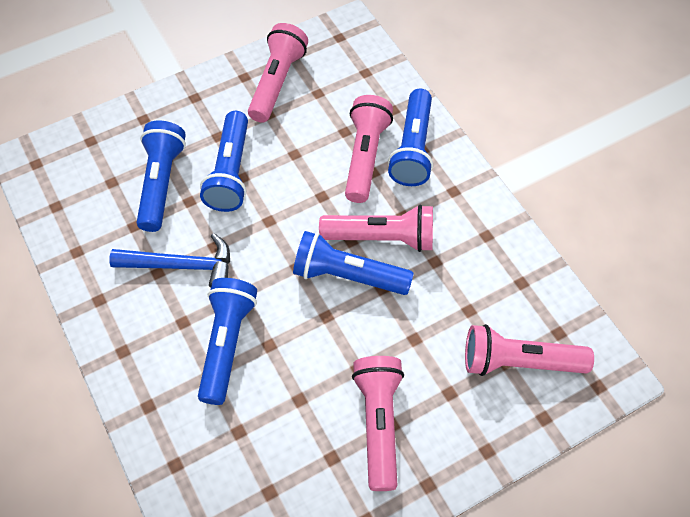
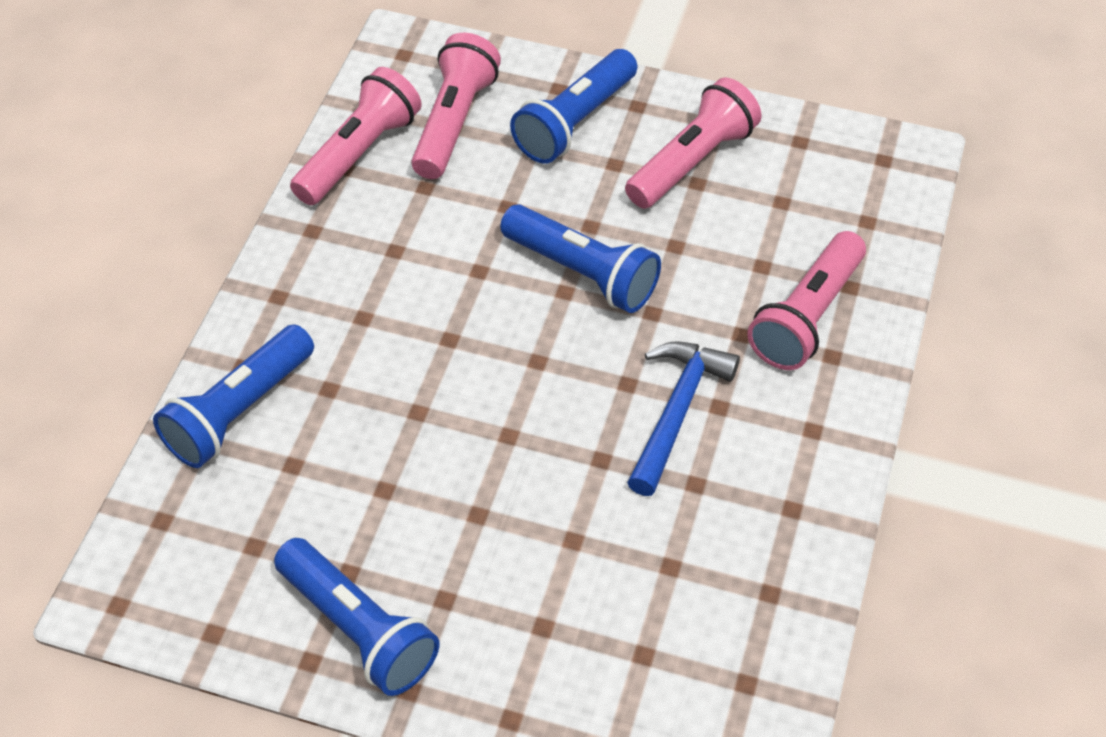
blue flashlight: [137,121,186,232] [198,278,257,405] [200,111,248,212] [293,231,414,295] [388,88,433,186] = 5 -> [153,325,314,468] [274,538,440,696] [500,204,661,313] [510,49,637,164] = 4
pink flashlight: [248,23,308,123] [319,204,433,252] [345,95,393,203] [352,356,404,491] [465,324,594,376] = 5 -> [290,67,422,205] [411,33,501,179] [625,77,762,209] [747,231,866,370] = 4

